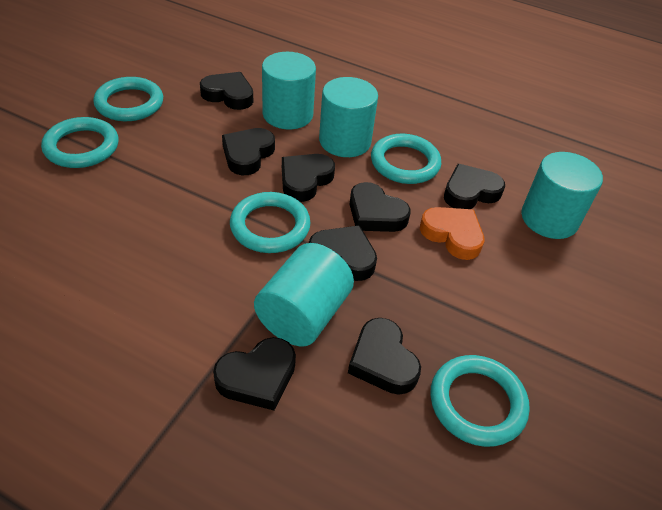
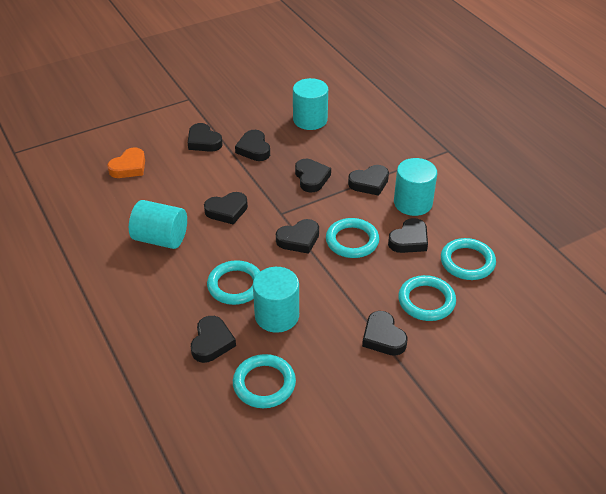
black heart: [200,72,253,110] [213,337,296,410] [222,128,275,175] [282,154,335,202] [309,225,377,281] [348,318,421,395] [349,182,411,232] [444,164,505,209] = 8 -> [188,123,223,152] [191,316,236,363] [204,192,248,225] [235,130,270,161] [276,219,319,254] [295,159,331,192] [348,165,389,196] [362,311,408,356] [388,218,428,253] = 9

